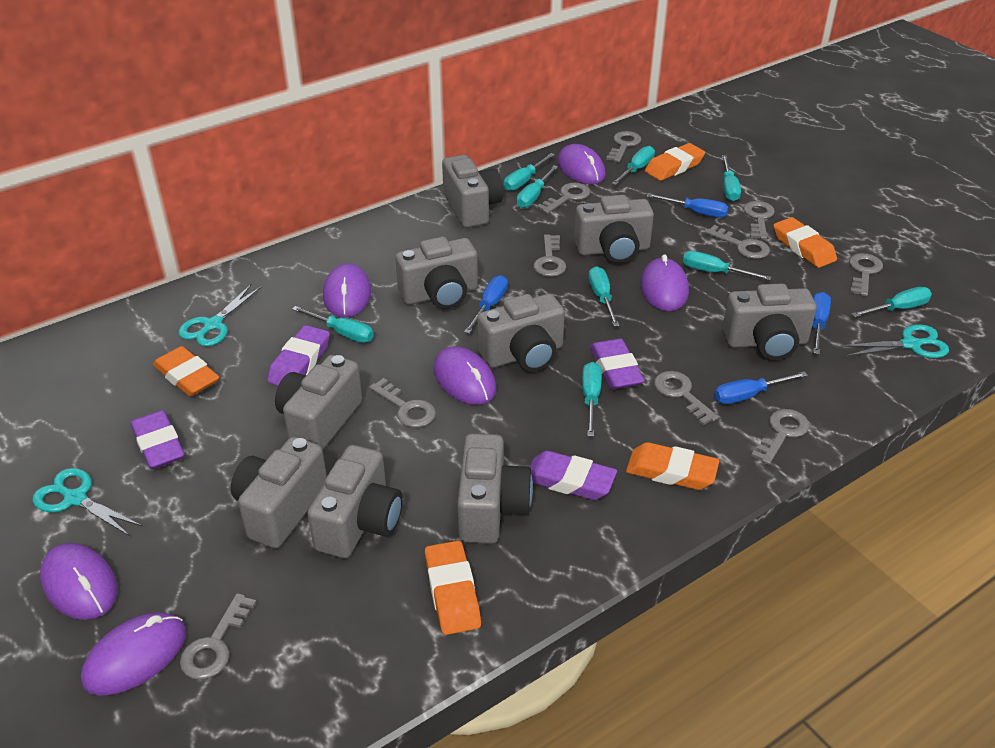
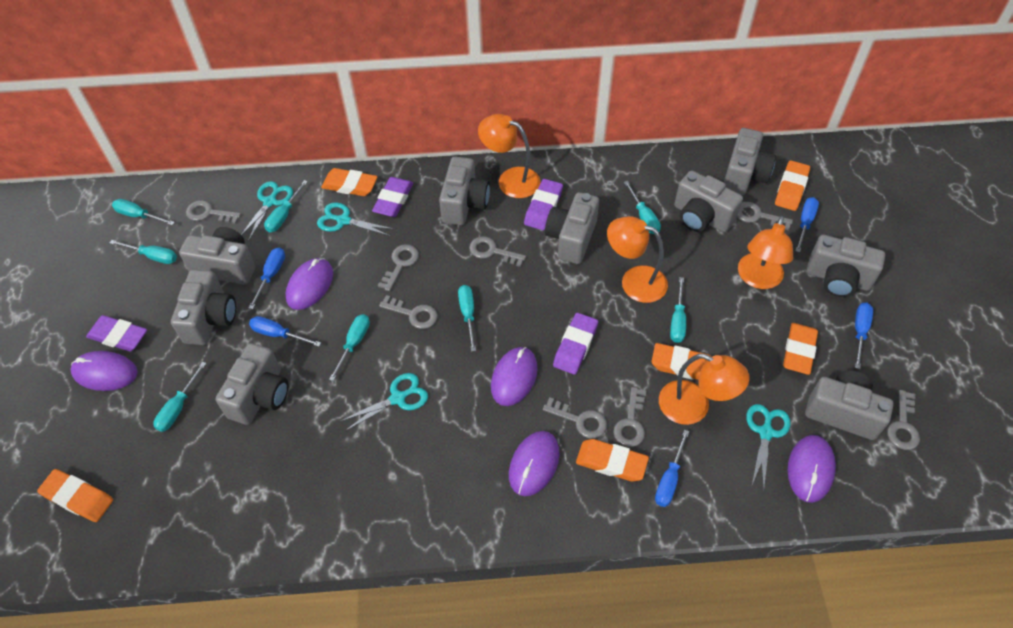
blue screwdriver: [464,275,508,334] [647,194,728,218] [714,371,808,404] [812,292,831,354] = 4 -> [249,248,285,309] [249,316,321,347] [655,430,689,507] [796,197,819,252] [855,303,873,369] = 5
grey key: [180,593,257,680] [369,378,436,428] [534,235,566,277] [537,183,590,214] [606,131,641,162] [654,371,719,425] [705,225,770,259] [744,201,775,240] [751,409,809,465] [849,253,883,296] = 10 -> [186,200,241,224] [378,244,419,291] [379,295,438,329] [469,236,526,267] [543,397,607,439] [613,387,646,447] [737,202,793,230] [887,390,920,450] = 8
orange eraser: [153,346,219,396] [425,541,481,635] [626,442,719,490] [645,143,705,181] [774,217,837,268] = 5 -> [37,469,113,522] [321,168,378,196] [576,439,649,481] [651,343,711,380] [775,160,810,211] [783,323,818,375] = 6
orange lamp: none = 0 -> [478,114,540,198] [607,216,668,303] [659,354,749,425] [738,216,793,289] = 4
purple mouse: [40,543,118,620] [81,612,186,696] [323,263,371,318] [433,347,497,405] [557,144,606,184] [641,254,689,311] = 6 -> [70,351,138,391] [286,258,333,310] [491,347,538,406] [509,431,560,496] [788,435,836,503] = 5
turquoise scissors: [33,468,142,536] [179,284,262,346] [841,324,949,358] = 3 -> [241,181,293,241] [317,202,394,236] [339,373,428,431] [746,404,791,490] = 4
turquoise screwdriver: [292,306,374,343] [504,153,555,191] [517,165,558,208] [582,362,602,437] [588,266,620,327] [612,146,655,185] [683,251,771,280] [722,155,741,201] [851,287,932,317] = 9 -> [110,240,177,264] [112,199,175,225] [153,362,207,432] [264,180,308,232] [329,314,370,381] [458,285,476,352] [624,181,661,234] [670,277,686,343] = 8

